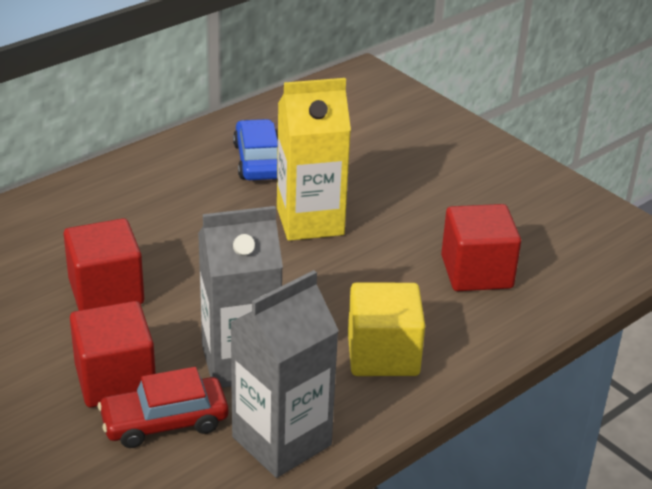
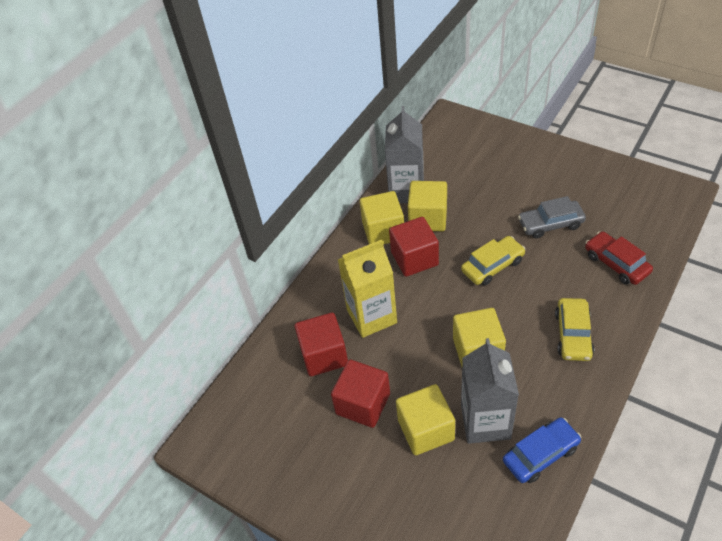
grey car: none = 0 -> [518,196,586,238] = 1
yellow car: none = 0 -> [461,236,525,286] [555,298,594,361] = 2
yellow cube: [348,282,425,376] = 1 -> [360,191,404,244] [396,384,455,455] [408,181,447,231] [453,308,506,366] = 4

